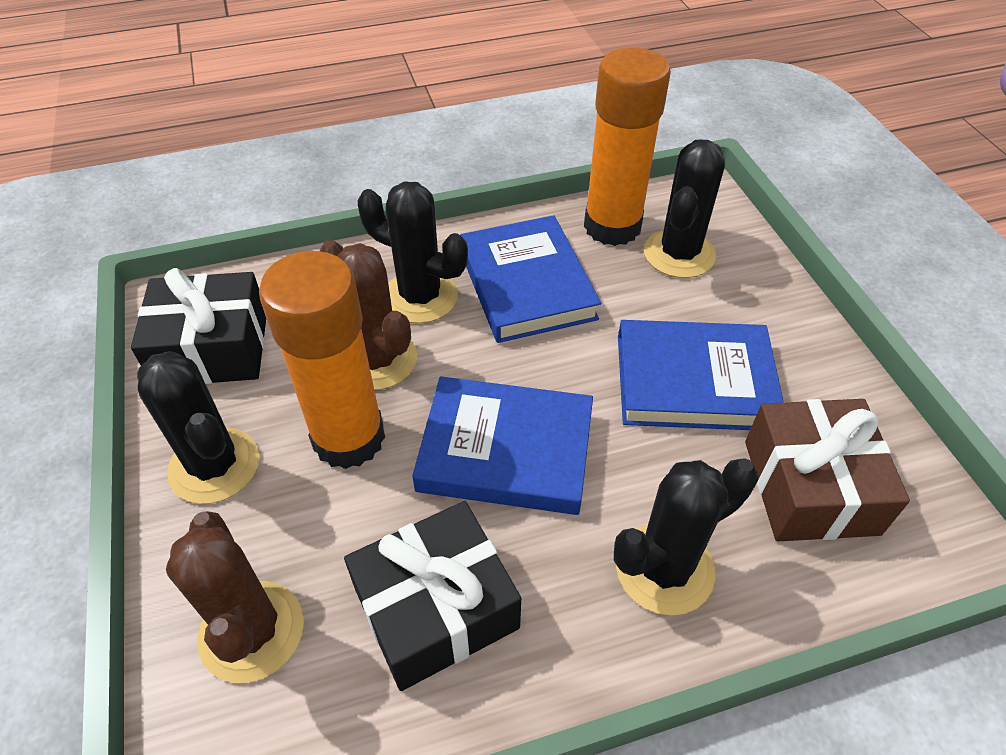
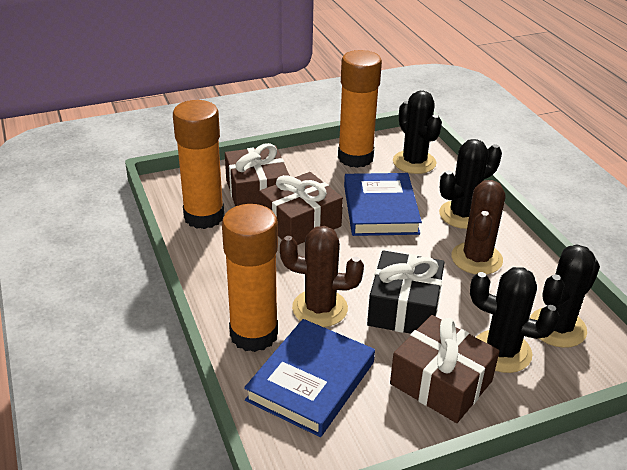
black gift: [131,268,266,384] [344,501,521,691] = 2 -> [367,250,445,334] = 1
blue book: [412,376,593,515] [460,215,601,343] [618,320,784,430] = 3 -> [244,319,375,437] [344,173,422,236] = 2
brown gift: [745,399,910,541] = 1 -> [225,143,290,207] [259,172,343,245] [390,315,500,423] = 3
orange glue stick: [259,251,385,469] [584,47,671,246] = 2 -> [173,100,224,229] [222,204,278,352] [338,50,382,168] = 3

